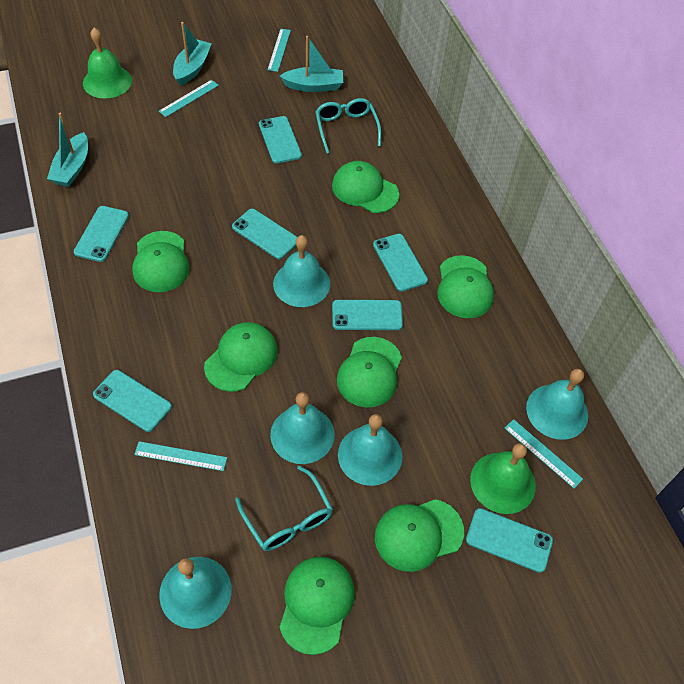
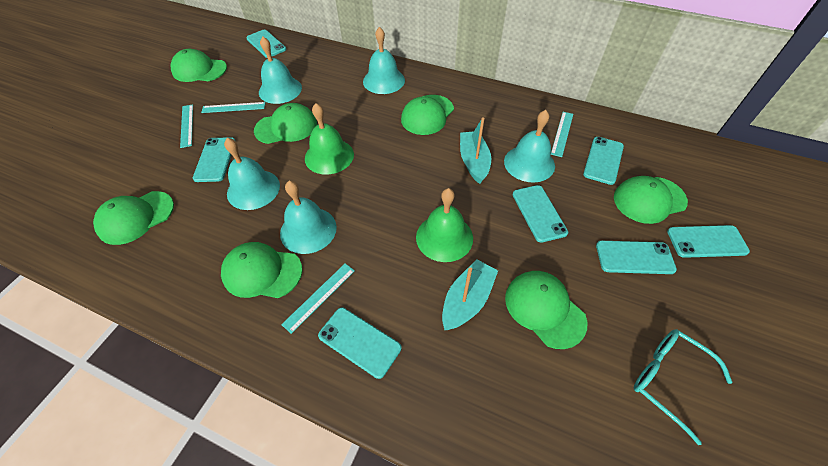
turquoise boat: [47,113,88,187] [173,22,212,86] [280,36,343,92] = 3 -> [442,259,498,330] [460,117,491,184] = 2
turquoise glasses: [235,466,333,551] [315,98,381,154] = 2 -> [634,329,732,445] = 1

